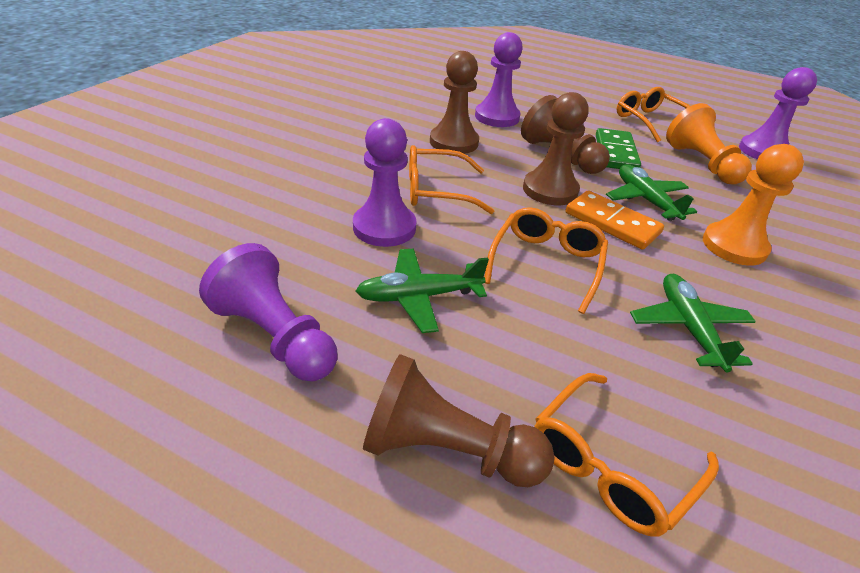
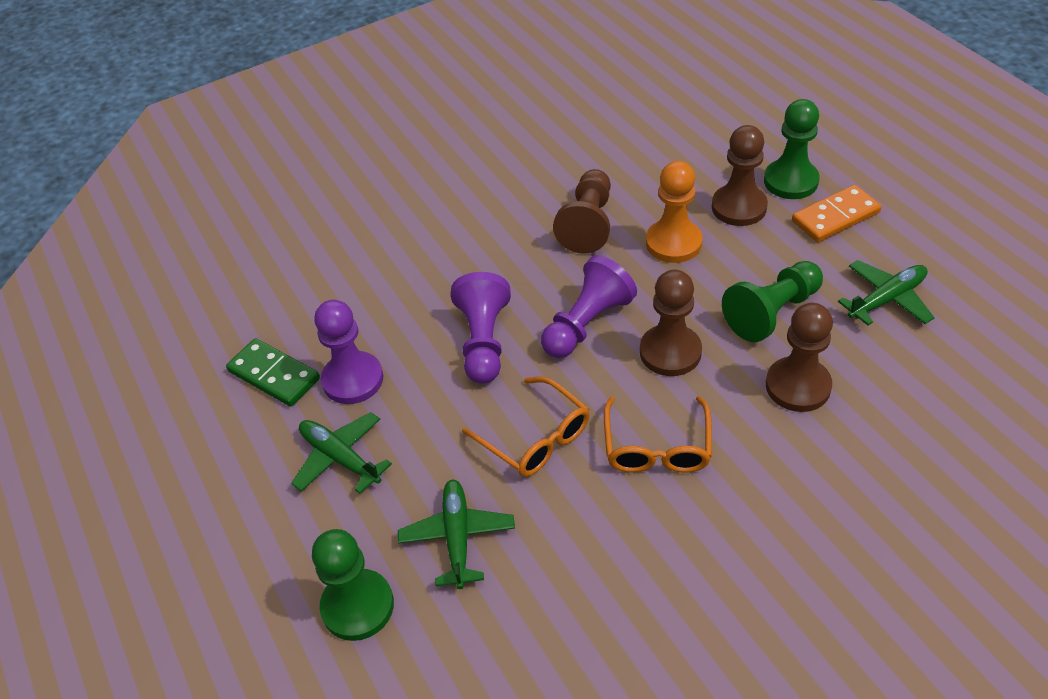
green pawn: none = 0 -> [312,529,394,641] [722,261,823,342] [764,99,820,199] = 3
orange glasses: [409,145,494,214] [484,207,608,314] [534,373,719,537] [616,87,690,143] = 4 -> [462,376,590,477] [604,396,712,473] = 2
orange pawn: [666,103,752,184] [703,144,804,266] = 2 -> [646,161,703,263] = 1
purple pawn: [199,243,338,381] [353,118,417,247] [475,32,523,127] [739,67,817,159] = 4 -> [314,300,383,404] [451,272,511,384] [541,255,637,358] = 3

